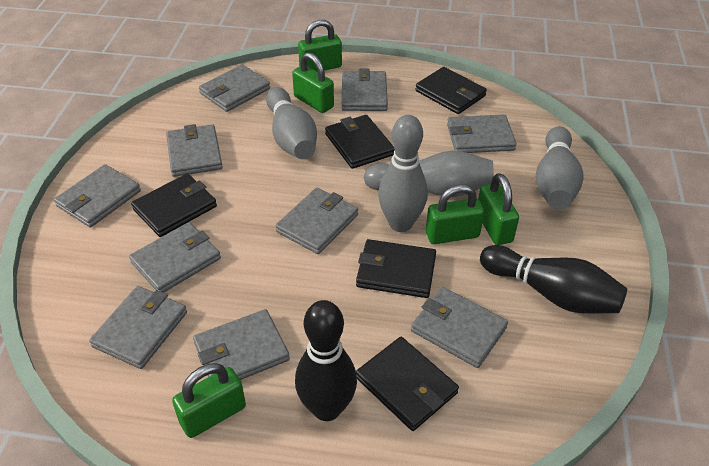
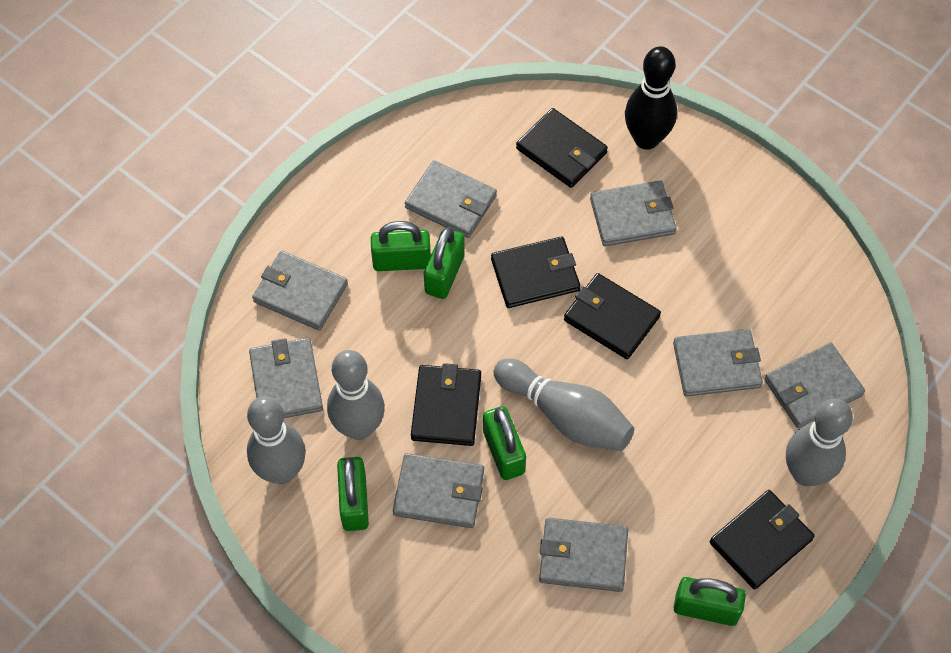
black bowling pin: [295,300,357,421] [480,245,627,314] = 2 -> [625,46,677,150] = 1
grey wallet: [54,164,141,228] [89,286,187,369] [129,222,221,293] [166,124,223,177] [193,309,290,380] [199,64,270,112] [276,188,358,254] [342,68,388,111] [411,287,508,368] [447,114,516,153] = 10 -> [249,338,323,418] [252,251,348,331] [393,453,484,528] [405,160,497,238] [539,518,628,592] [590,181,676,246] [673,329,763,396] [765,342,865,428] = 8

